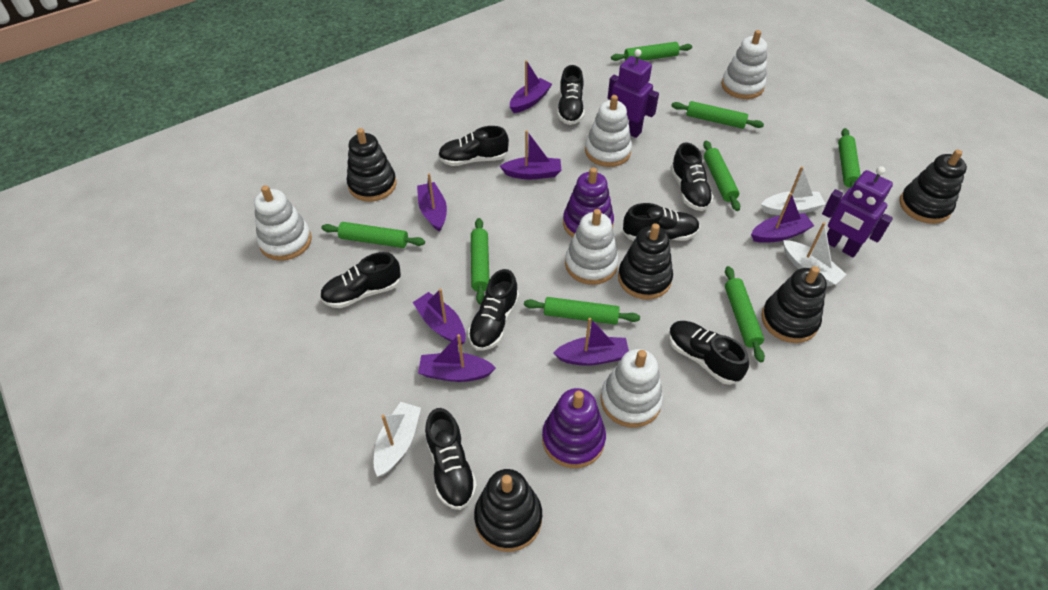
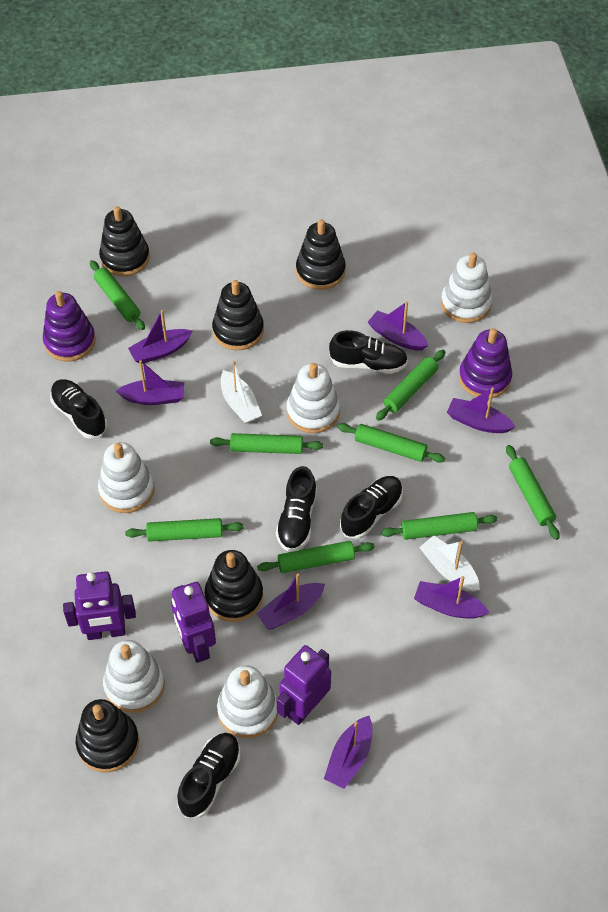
black shoe: [320,252,401,308] [425,408,477,510] [438,126,509,166] [468,269,519,351] [557,65,585,125] [622,203,700,241] [669,321,749,385] [670,143,714,211] = 8 -> [50,379,107,439] [177,733,241,818] [276,466,317,552] [329,330,408,374] [340,476,403,539] = 5
purple robot: [608,49,659,138] [822,166,893,257] = 2 -> [63,571,136,640] [171,582,216,663] [276,645,331,725] = 3
white boat: [374,402,421,477] [761,166,826,215] [783,222,847,287] = 3 -> [221,361,262,424] [419,535,480,592] = 2

